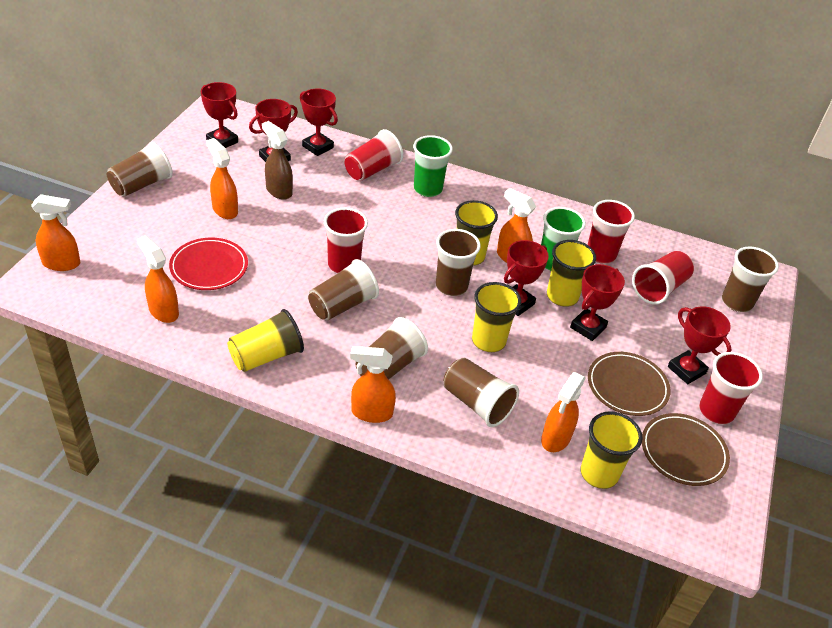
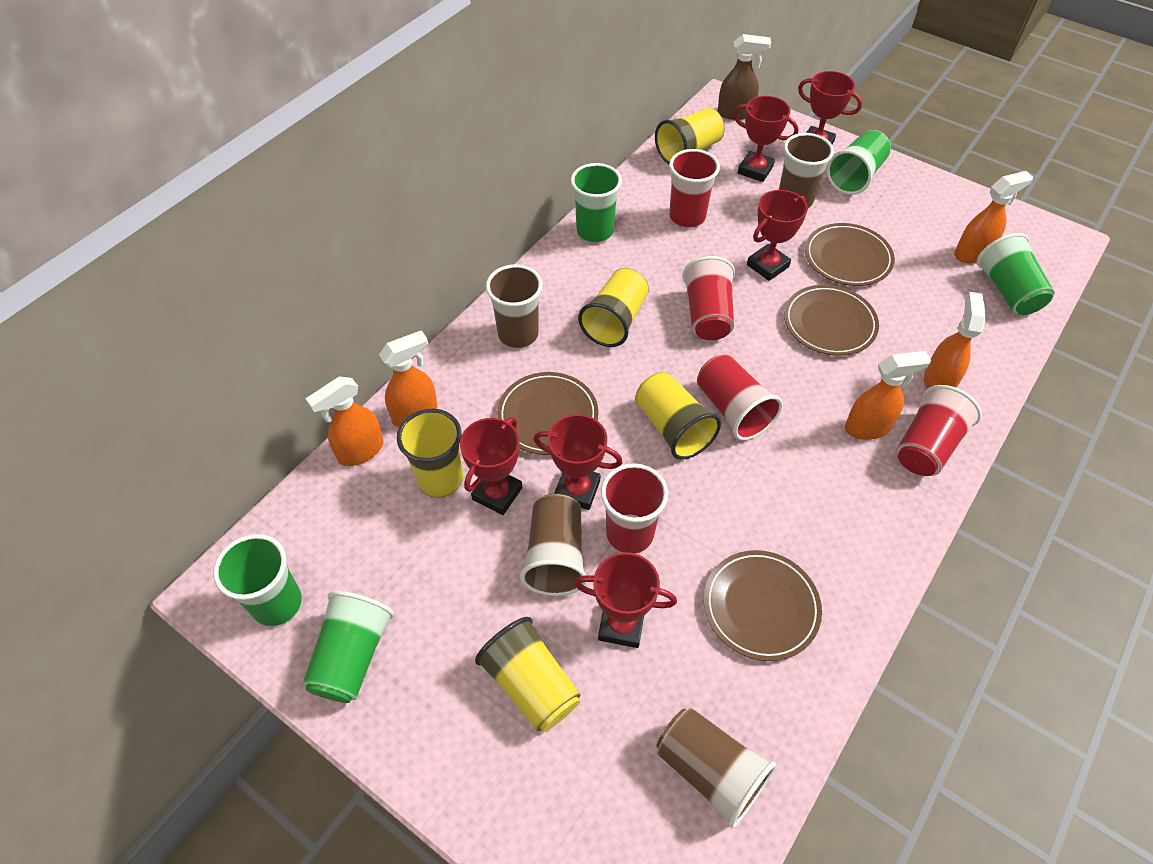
brown cup: [107,142,173,197] [308,259,379,321] [356,317,428,380] [436,229,481,296] [444,358,519,427] [722,247,779,312] = 6 -> [486,264,543,348] [520,494,586,596] [656,708,776,828] [779,133,834,208] = 4
brown plate: [588,352,671,416] [642,413,730,486] = 2 -> [497,372,598,455] [704,550,822,661] [784,285,879,356] [805,223,895,286] = 4
green cup: [413,135,453,197] [541,207,586,271] = 2 -> [213,534,302,626] [302,591,394,703] [571,163,622,243] [827,130,891,195] [977,233,1055,315] = 5
orange spray bottle: [31,194,80,271] [137,236,179,323] [206,138,238,219] [350,346,396,423] [497,188,536,263] [541,372,586,452] = 6 -> [306,376,384,466] [379,330,437,427] [845,351,931,440] [924,292,986,389] [954,171,1033,263] = 5
red plate: [169,238,248,290] = 1 -> none = 0

